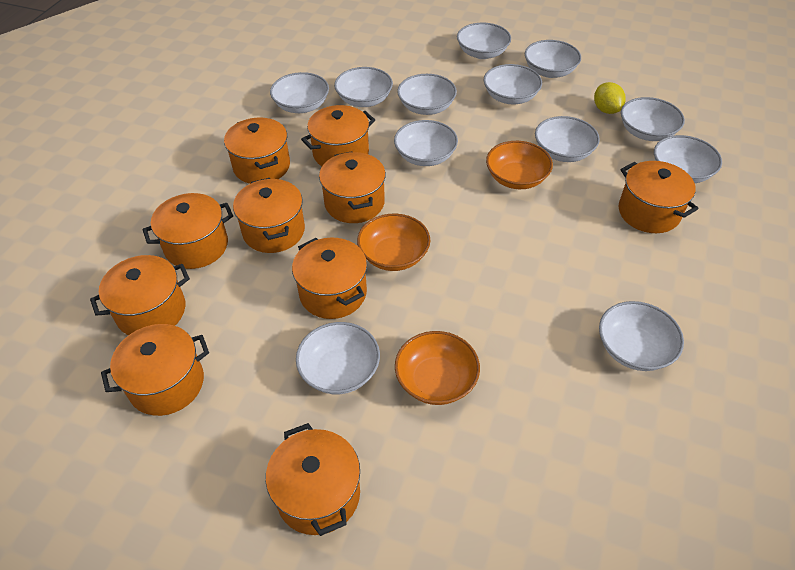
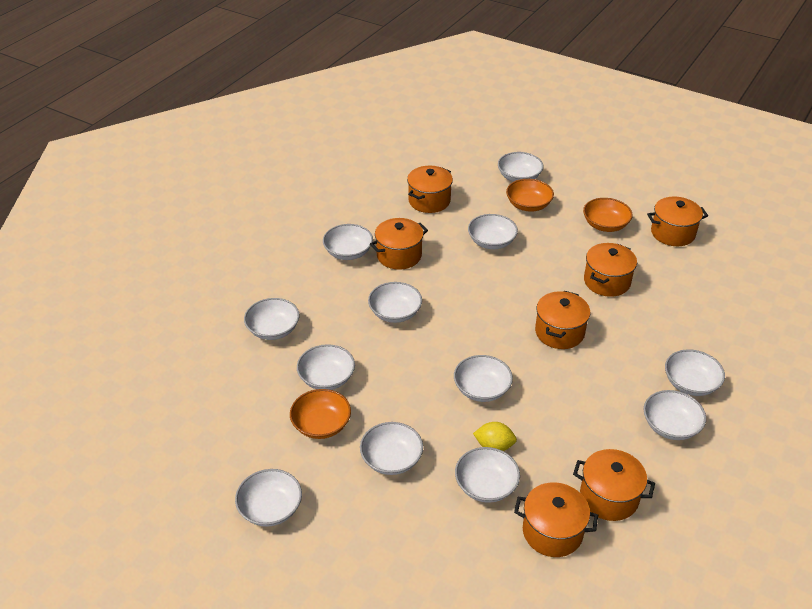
orange pot: [90,255,190,335] [101,324,209,416] [143,193,233,269] [224,118,290,184] [233,178,305,253] [266,423,360,536] [292,238,367,319] [301,105,375,166] [319,151,386,223] [619,161,698,233] = 10 -> [370,218,428,270] [407,166,453,213] [514,482,598,557] [535,291,590,349] [573,449,655,521] [584,243,637,297] [647,196,708,246] = 7

